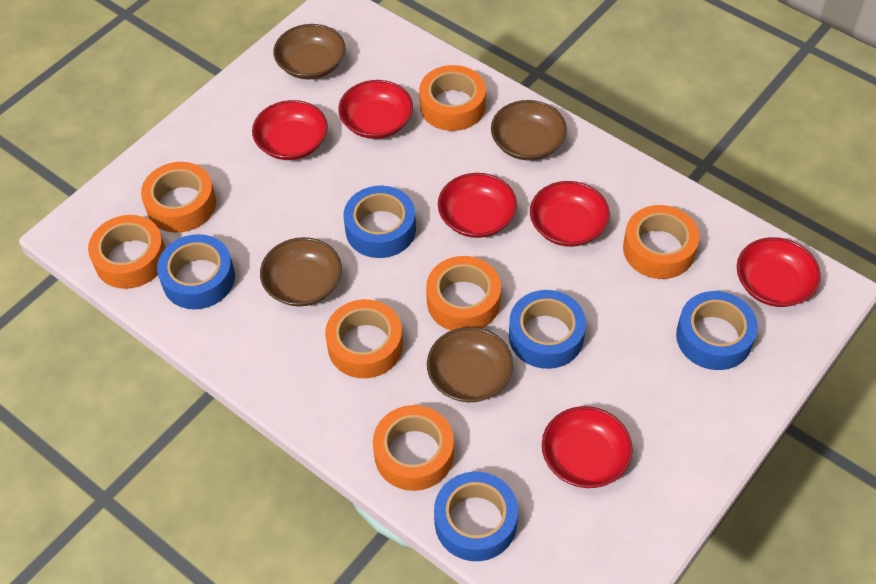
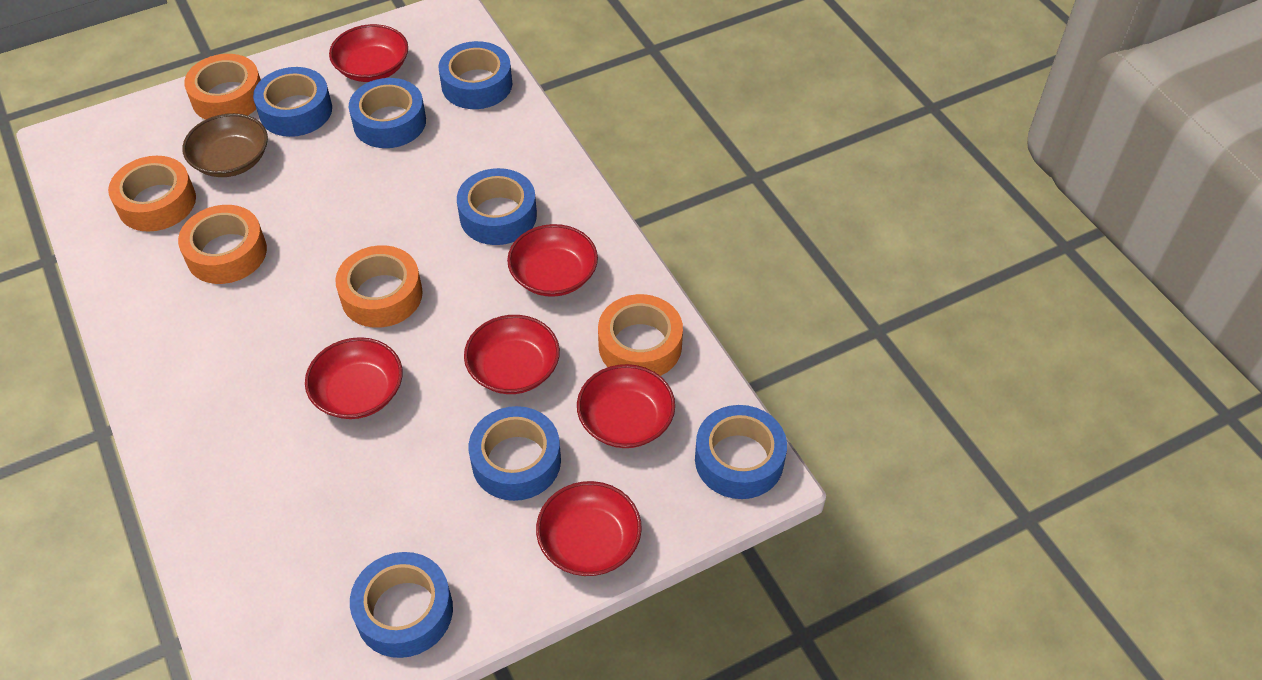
blue tape: [157,234,235,309] [344,186,416,258] [434,472,518,561] [509,290,586,369] [676,291,758,370] = 5 -> [253,67,332,137] [349,78,426,148] [350,552,453,658] [438,41,512,109] [457,168,537,245] [469,406,561,501] [695,405,787,499] = 7
brown bowl: [260,237,342,306] [273,24,345,80] [427,327,513,402] [491,100,567,160] = 4 -> [182,113,268,177] = 1
orange tape: [88,215,165,289] [141,162,216,233] [325,299,403,378] [373,405,454,491] [419,65,486,131] [426,256,501,331] [623,205,699,279] = 7 -> [108,156,196,232] [178,205,267,284] [184,54,261,120] [335,245,423,328] [598,294,683,376] = 5

